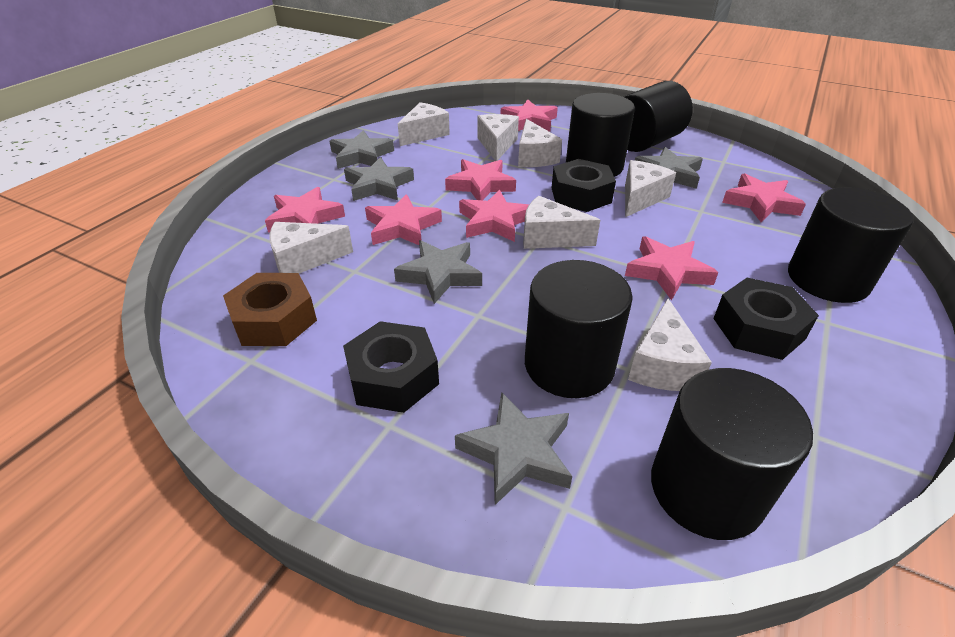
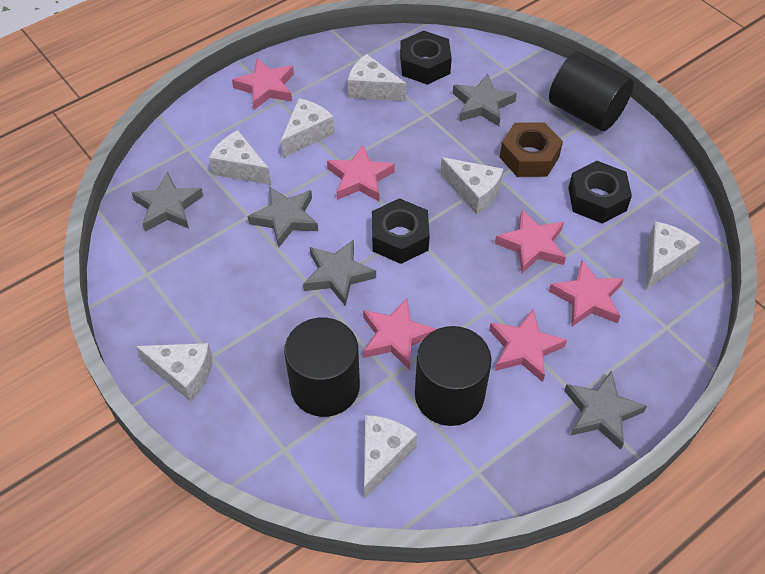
black cylinder: [525,260,633,398] [566,93,635,177] [624,81,693,152] [651,368,813,540] [788,187,913,303] = 5 -> [284,318,360,417] [415,326,492,426] [549,52,634,131] = 3
pink star: [265,187,345,233] [365,194,442,245] [445,159,516,200] [459,190,529,242] [501,99,558,132] [625,236,718,300] [722,173,806,222] = 7 -> [232,58,294,110] [327,144,395,202] [363,297,437,370] [489,309,567,382] [495,210,566,274] [549,260,624,326] = 6

